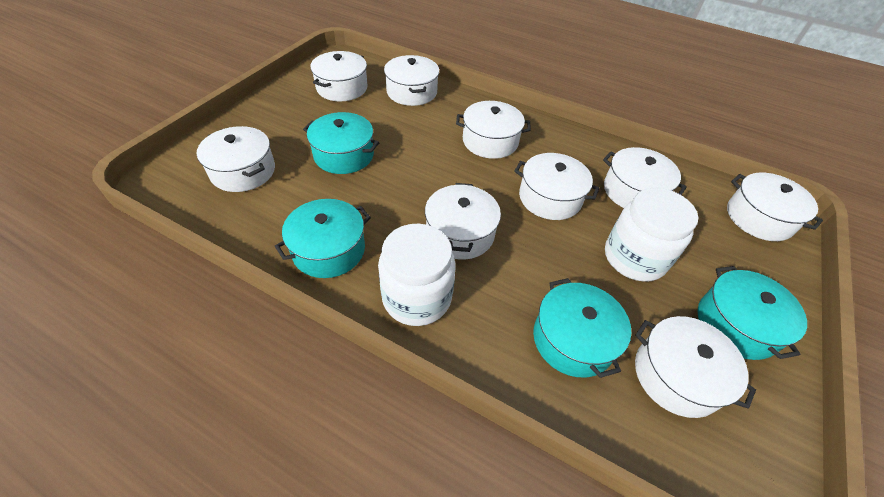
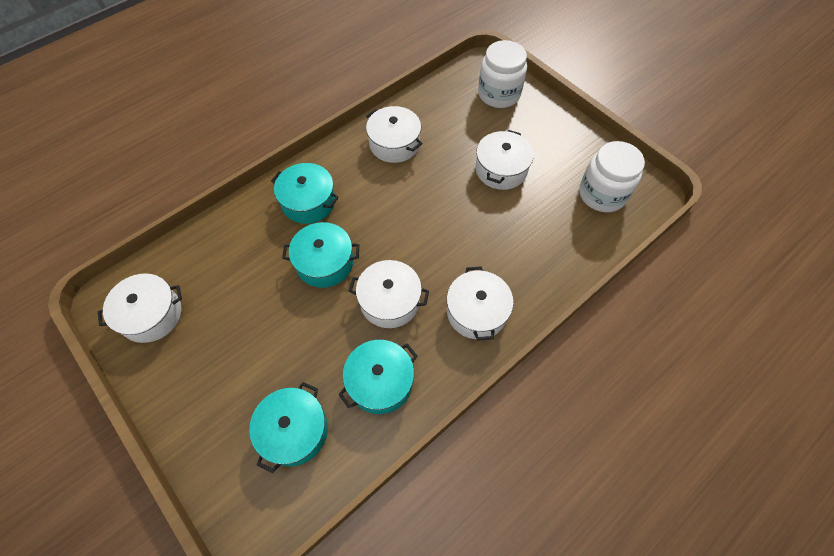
white pot: [197,126,275,192] [310,51,368,101] [384,55,439,106] [425,183,501,260] [456,101,531,159] [514,153,599,220] [603,147,687,208] [635,316,756,418] [727,172,823,241] = 9 -> [98,273,182,343] [349,260,429,328] [366,106,423,163] [447,266,514,341] [475,130,534,190] = 5

